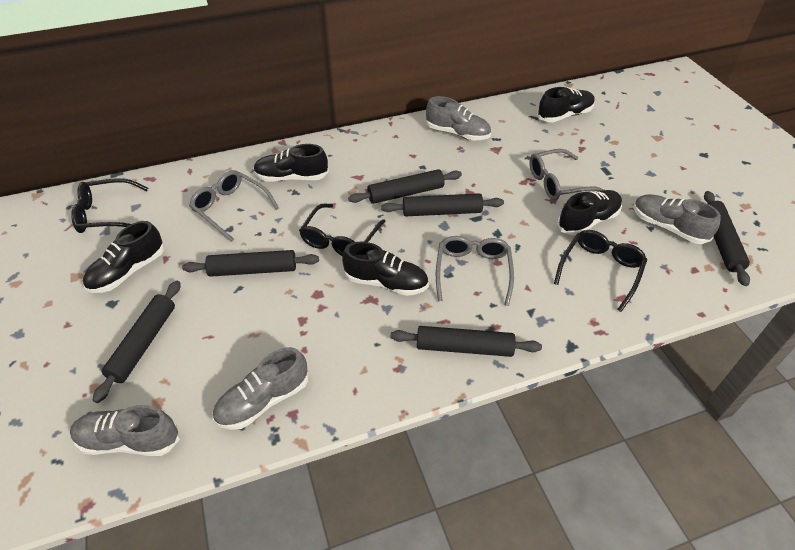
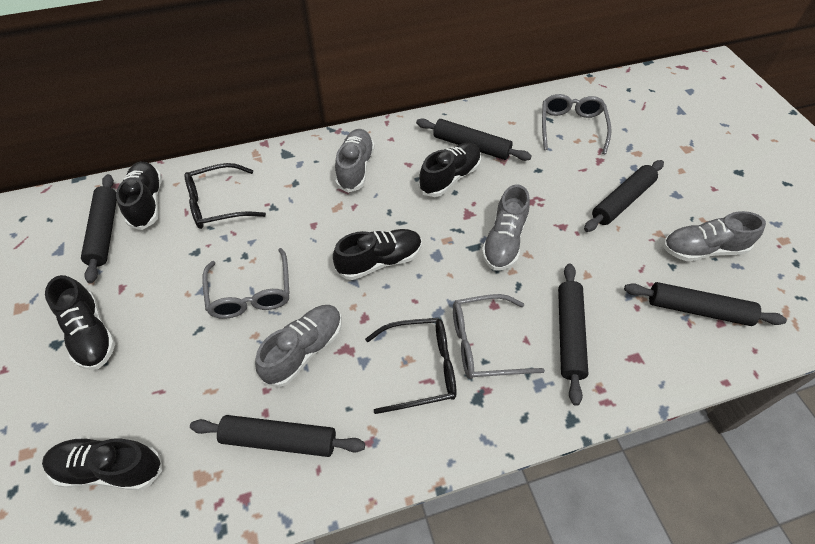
black glasses: [71,178,149,233] [299,204,386,256] [554,230,647,312] = 3 -> [184,163,266,229] [365,318,456,414] = 2

